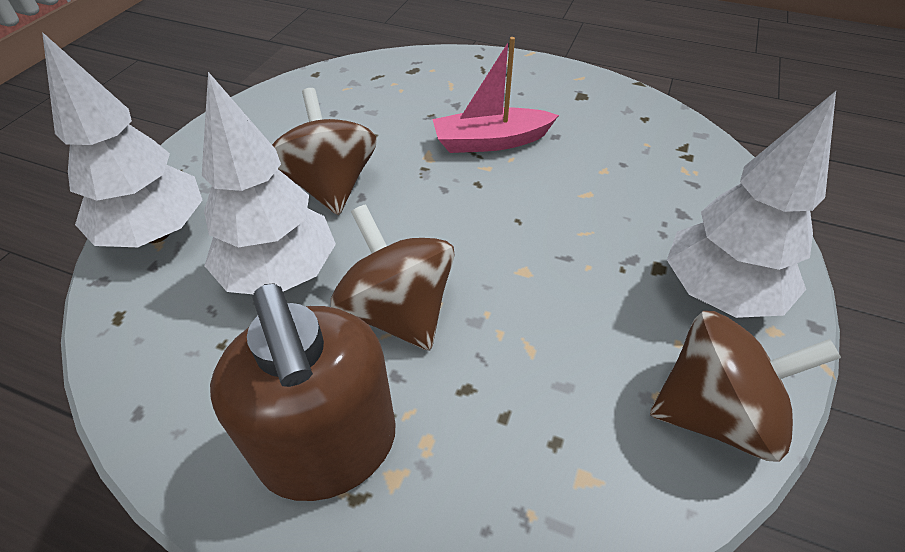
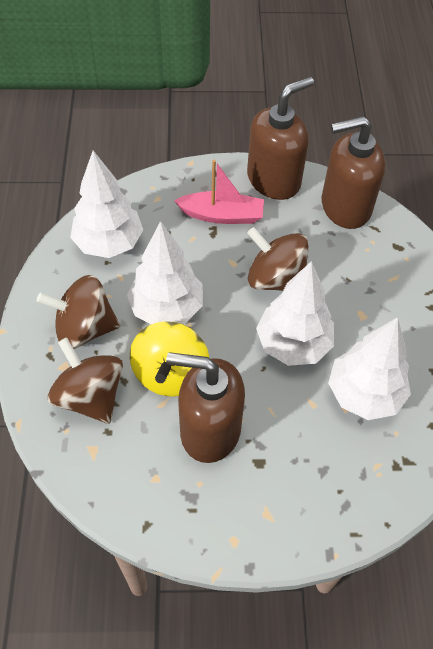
brown soap dispenser: [210,284,395,501] = 1 -> [166,352,245,463] [247,76,314,200] [322,116,385,229] = 3
white tree: [42,32,202,247] [202,72,336,294] [667,91,836,318] = 3 -> [70,151,143,258] [127,221,203,325] [256,261,334,366] [328,317,411,420] = 4
yellow spinning top: none = 0 -> [130,321,210,397] = 1

